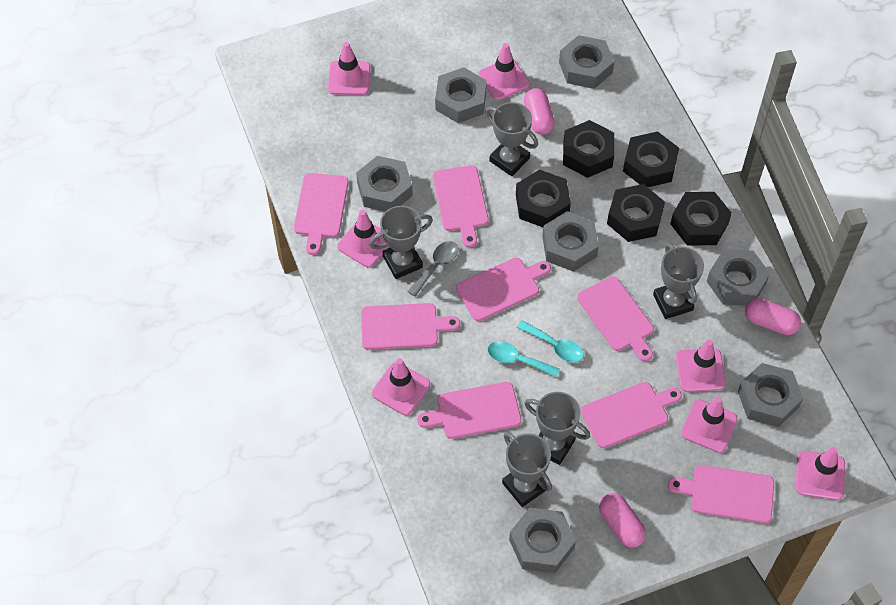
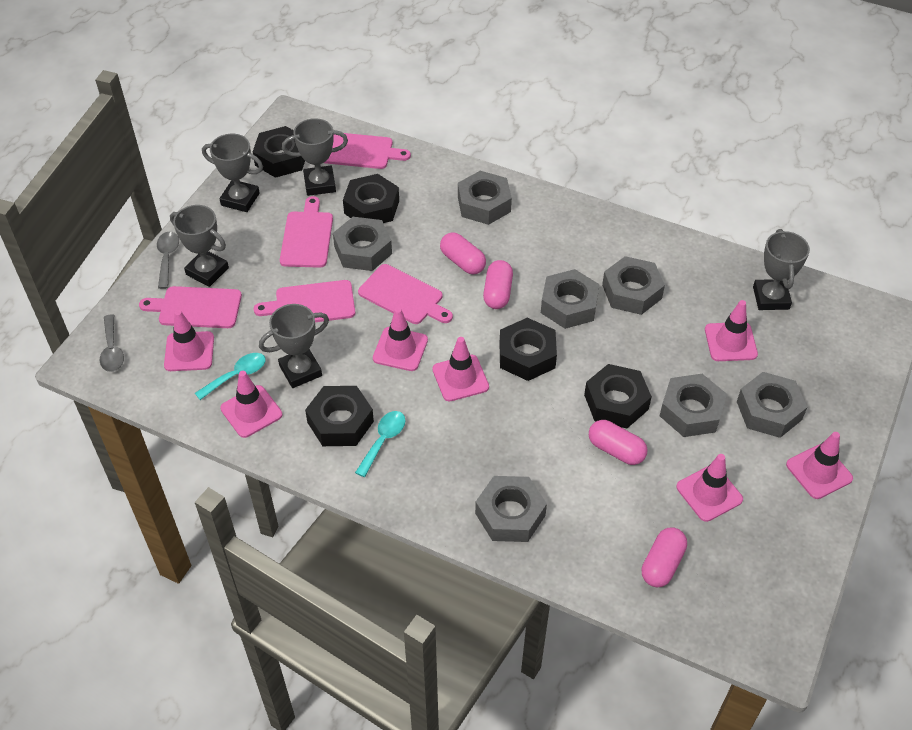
grey spoon: [407,241,458,297] = 1 -> [100,314,124,372] [157,231,179,289] = 2
pink capsule: [524,88,555,135] [599,493,646,548] [745,298,801,335] = 3 -> [440,232,486,274] [483,260,513,309] [589,420,647,465] [642,527,687,587] = 4
pink cutting board: [294,173,349,255] [361,303,460,350] [417,382,521,439] [433,166,489,247] [456,258,551,321] [577,276,654,361] [581,382,682,448] [668,465,774,523] = 8 -> [139,286,242,328] [253,280,355,322] [280,196,333,268] [324,133,411,169] [358,264,453,324] = 5

